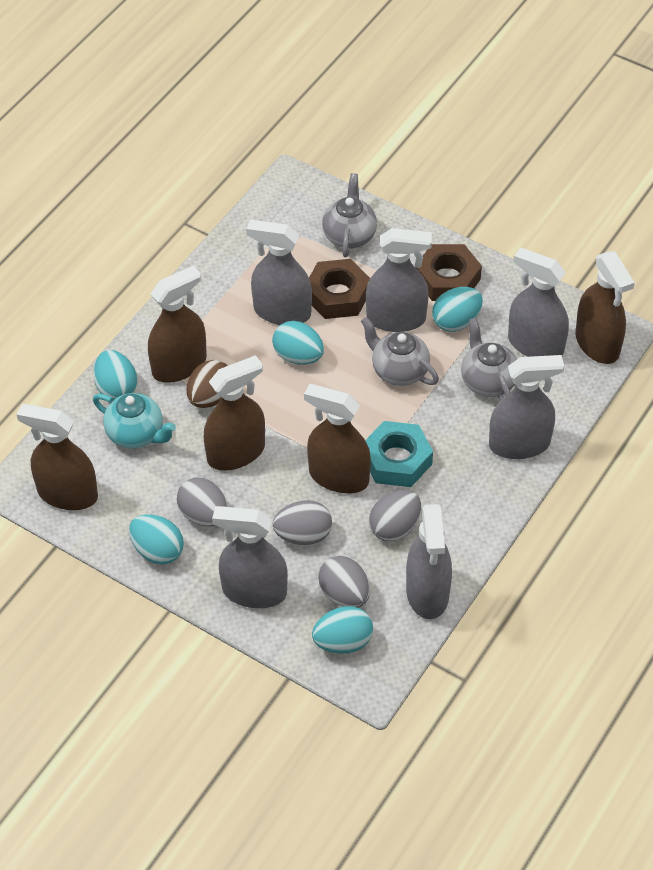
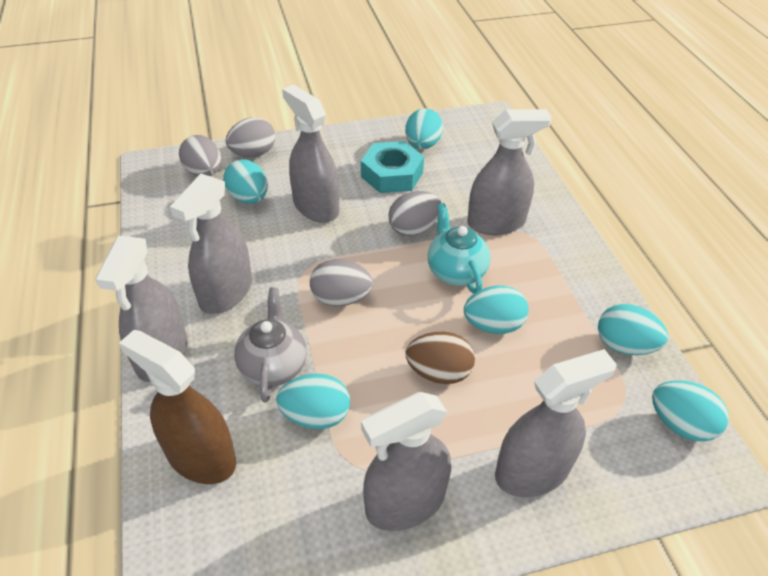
brown nut: [309,259,370,319] [416,244,482,301] = 2 -> none = 0
brown spray bottle: [17,404,98,510] [148,266,207,383] [204,355,265,471] [304,384,371,493] [575,251,635,364] = 5 -> [119,330,236,484] = 1
grey teapot: [322,173,377,257] [361,317,439,386] [461,318,517,401] = 3 -> [234,288,307,402] = 1
turquoise egg: [93,350,137,400] [129,514,184,564] [272,321,324,365] [312,606,373,653] [432,287,483,332] = 5 -> [223,159,268,204] [276,374,350,429] [405,108,443,149] [464,285,529,334] [598,304,668,355] [652,380,729,442] = 6

